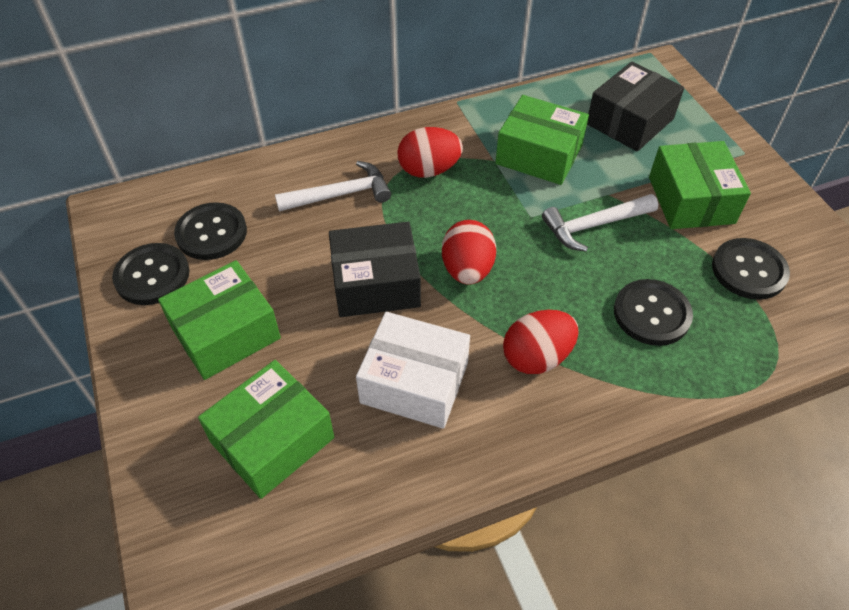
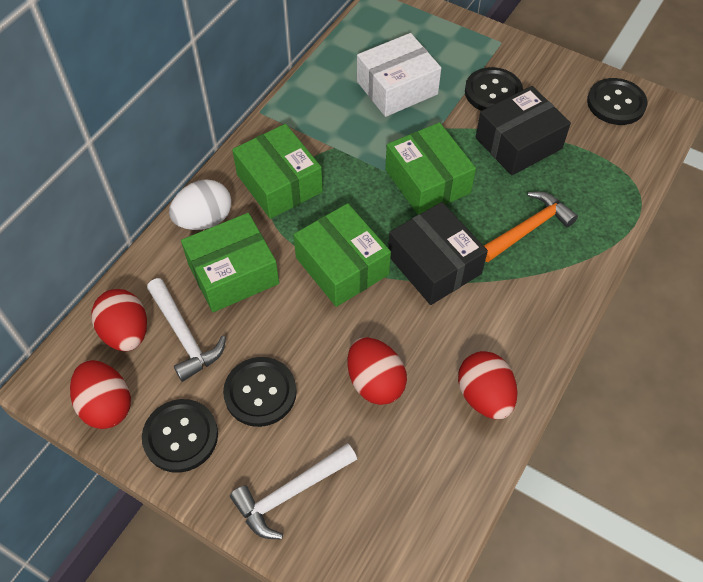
orange hammer: none = 0 -> [484,192,578,262] = 1
red egg: [397,127,463,178] [442,220,496,285] [503,310,579,374] = 3 -> [70,360,131,429] [91,289,147,351] [347,337,407,405] [458,351,518,419] = 4
white egg: none = 0 -> [169,179,231,230] = 1

